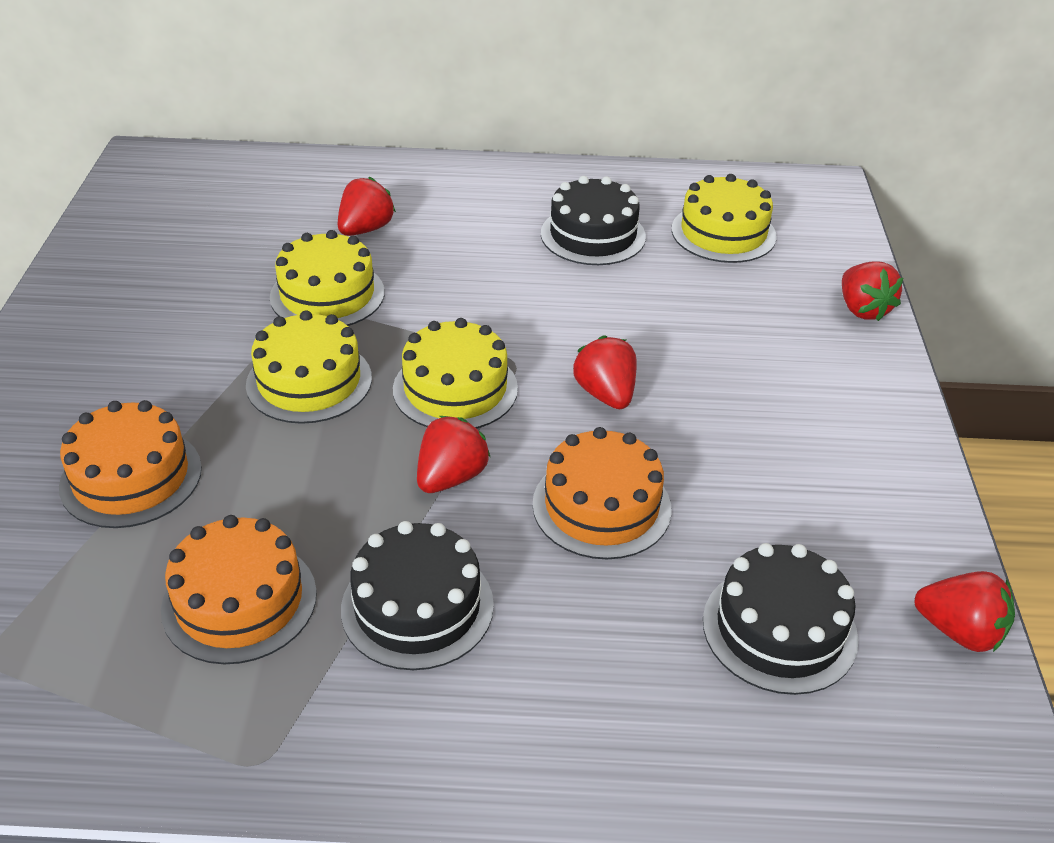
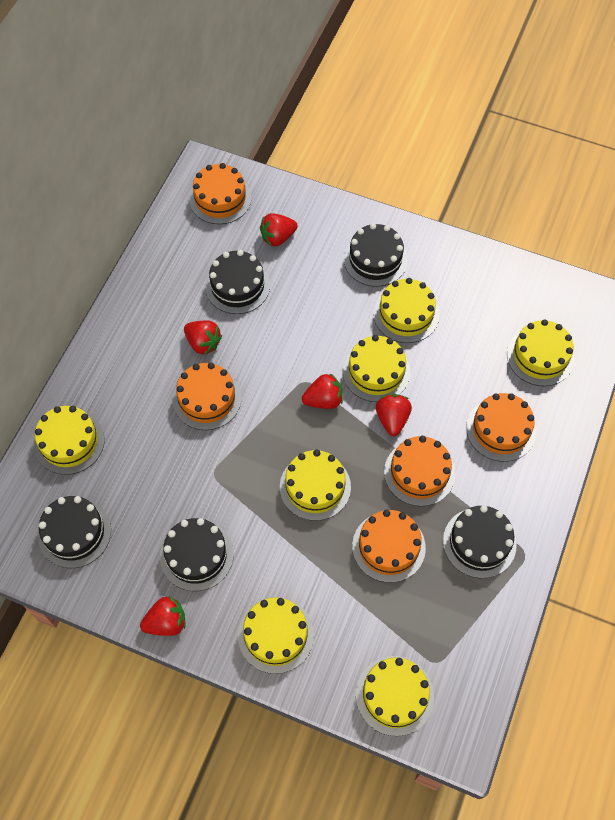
black cake: [341,521,494,670] [541,176,646,265] [703,543,858,695] = 3 -> [38,496,111,568] [160,518,234,591] [205,250,270,314] [344,223,408,287] [443,505,517,578] = 5
orange cake: [59,400,202,528] [161,515,317,664] [532,427,672,559] = 3 -> [173,363,241,430] [189,163,251,224] [352,510,426,583] [384,436,455,506] [466,393,536,462] = 5
yellow cake: [246,310,372,424] [270,230,384,326] [393,318,518,429] [672,174,777,263] = 4 -> [34,406,105,475] [238,597,314,674] [280,450,351,521] [343,335,410,402] [356,656,434,736] [373,278,439,343] [507,319,575,386] = 7

